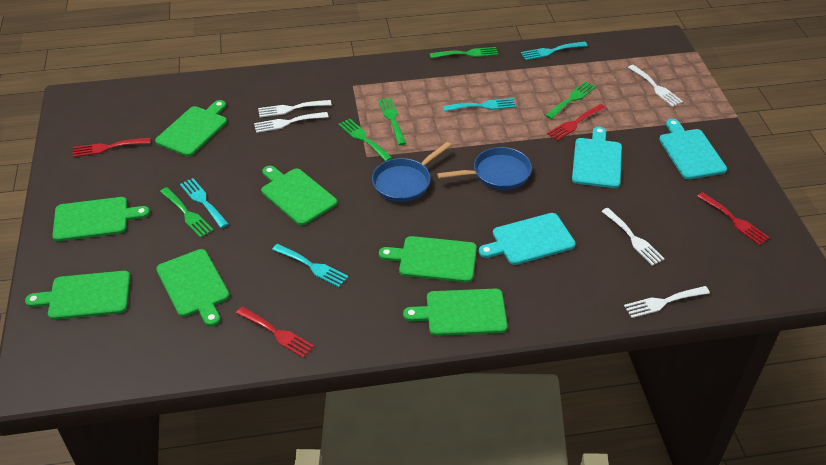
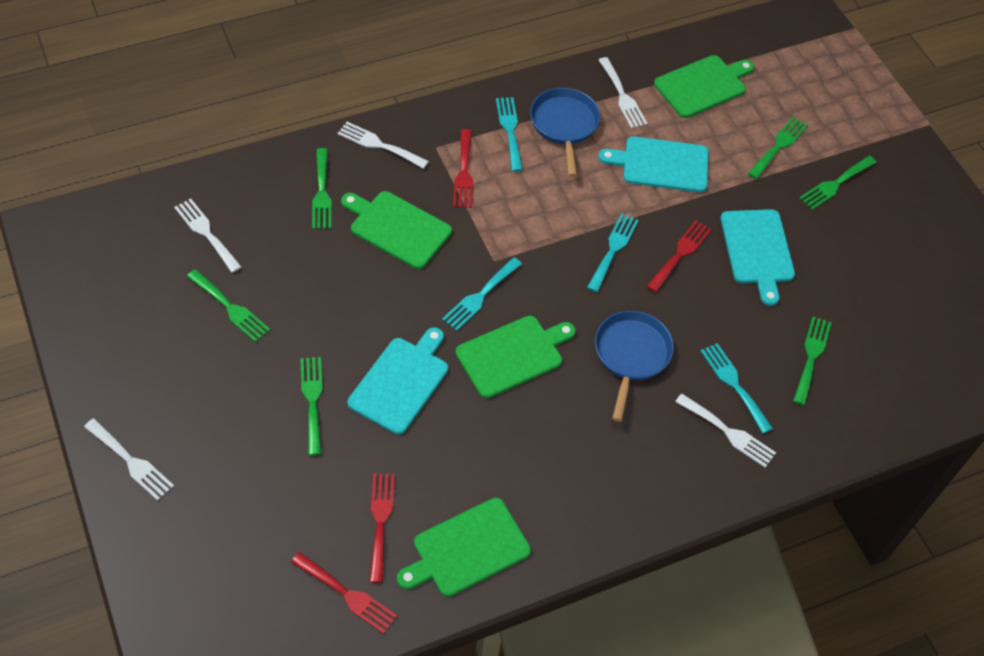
green cutting board: [25,271,130,320] [52,197,150,241] [155,100,227,157] [156,249,230,326] [261,166,337,226] [379,236,477,283] [403,289,508,336] = 7 -> [341,191,452,269] [397,498,531,597] [456,316,576,398] [654,55,754,118] = 4
green fork: [160,187,214,238] [339,119,392,161] [378,98,406,145] [430,47,498,58] [545,81,596,119] = 5 -> [187,269,270,342] [300,357,323,455] [312,148,332,229] [748,117,808,179] [793,316,832,405] [799,156,877,210] = 6

